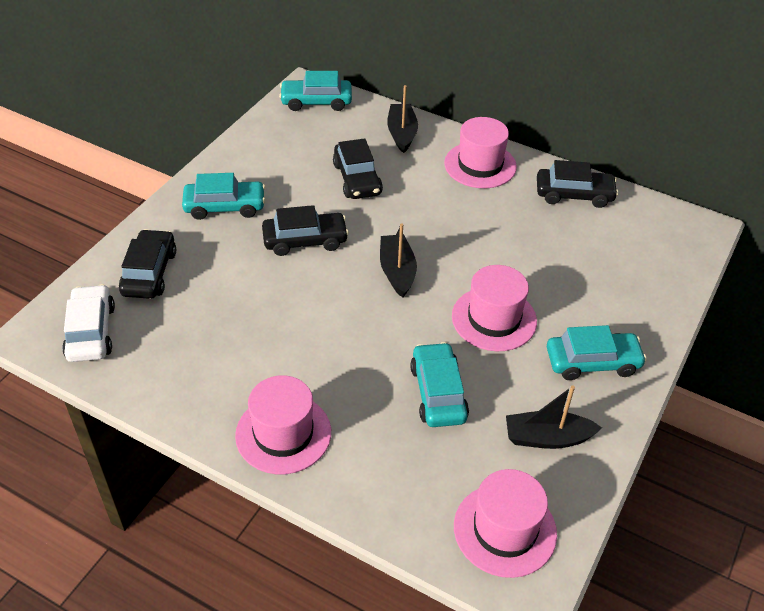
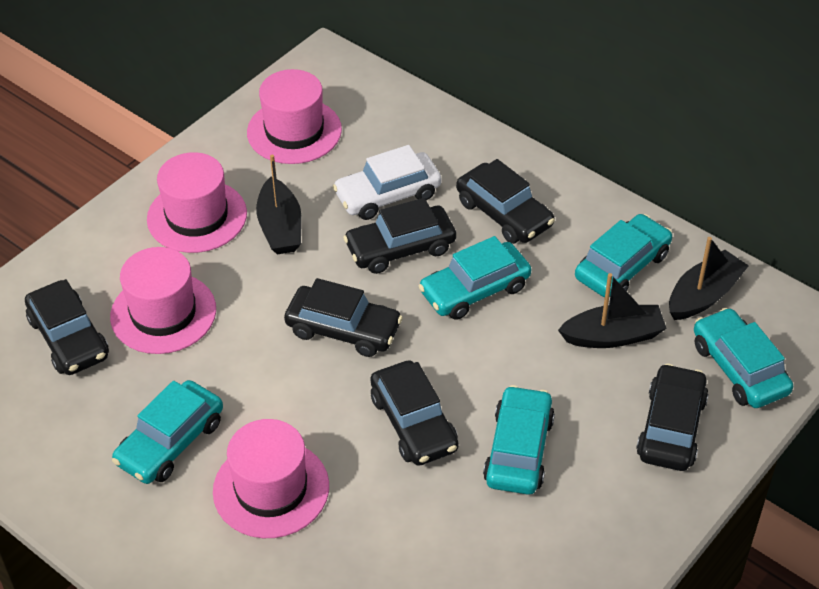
black car: [119,229,176,299] [262,205,349,256] [333,138,383,199] [537,160,619,208] = 4 -> [25,279,109,375] [284,278,403,357] [343,198,456,274] [370,360,459,466] [456,159,555,244] [636,363,709,471] = 6
turquoise car: [182,173,265,220] [279,71,352,111] [410,342,469,427] [547,325,647,380] = 4 -> [112,380,223,484] [418,236,531,320] [483,385,555,495] [575,214,672,297] [694,308,793,408] = 5

